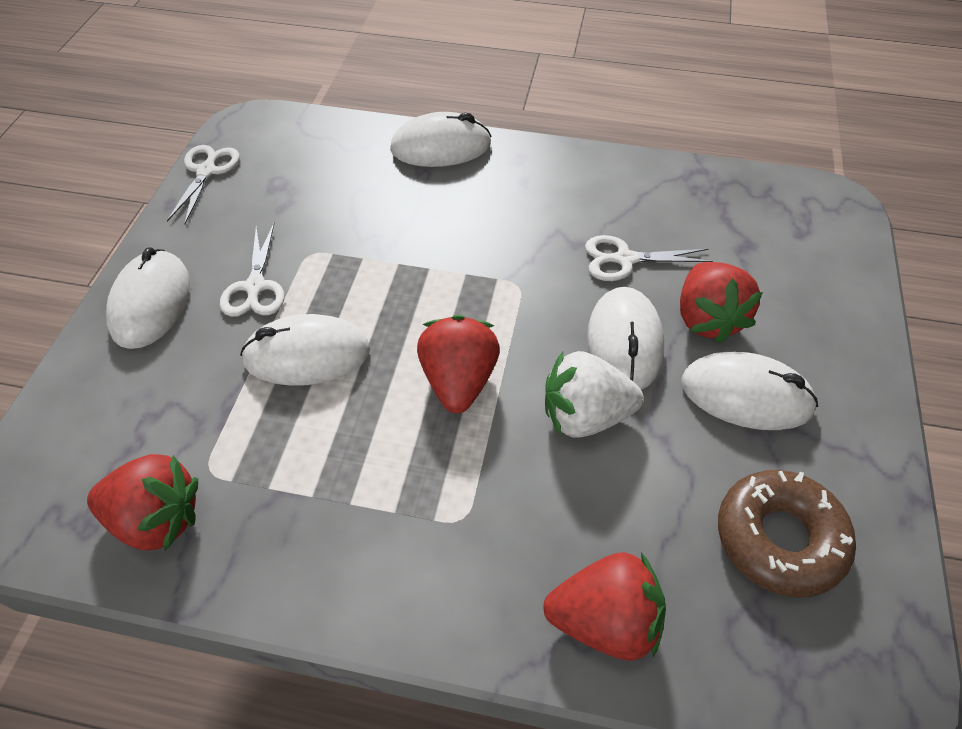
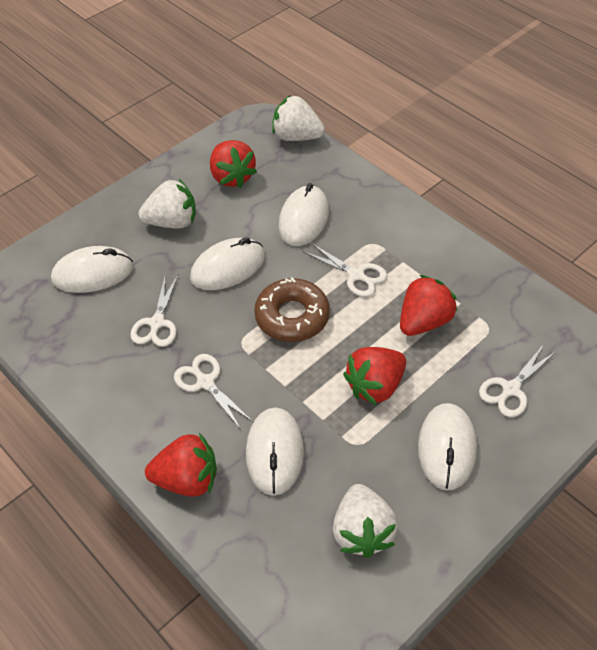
white scissors: [167,145,240,224] [220,223,285,317] [585,235,713,281] = 3 -> [130,273,178,347] [174,354,253,429] [303,243,388,297] [479,344,555,417] = 4
white strawberry: [545,351,644,438] = 1 -> [138,179,196,229] [272,95,325,141] [333,484,398,558] = 3

